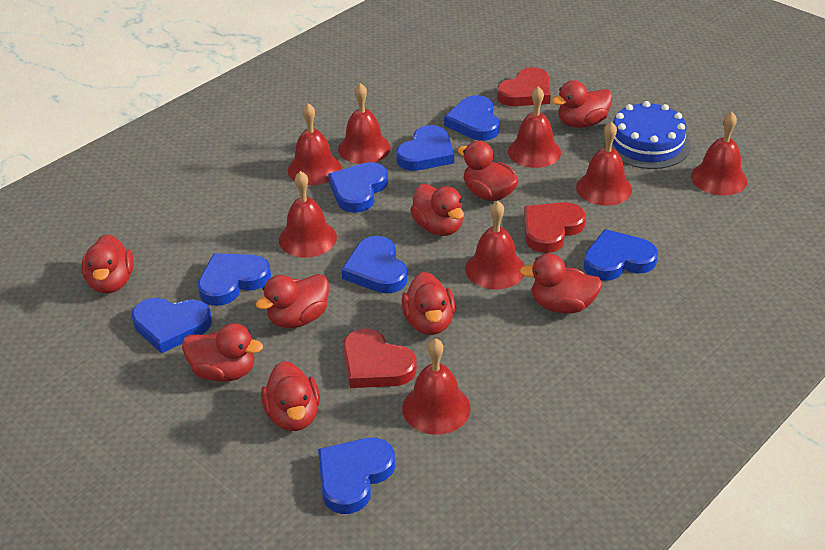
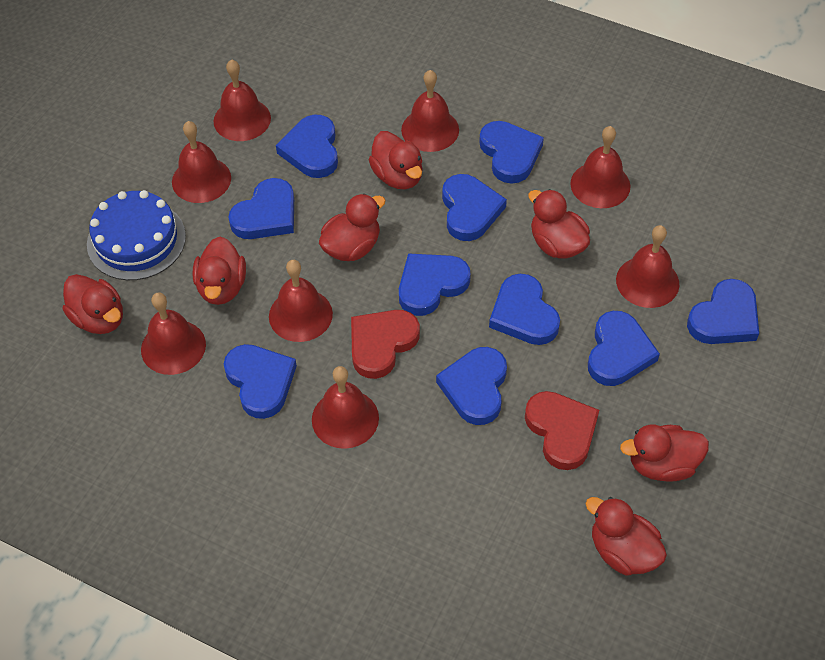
blue heart: [132,298,212,353] [198,253,271,306] [318,438,395,514] [328,162,388,213] [341,236,408,294] [396,125,454,171] [444,95,500,141] [584,229,658,281] = 8 -> [224,344,297,419] [228,178,294,239] [276,115,338,178] [399,253,471,316] [436,347,507,425] [442,174,507,241] [479,121,544,184] [489,274,560,345] [588,311,660,386] [687,279,759,344] = 10
red duck: [81,234,134,294] [182,323,263,382] [256,274,329,328] [261,361,320,431] [401,271,455,335] [410,184,464,236] [458,141,519,201] [520,254,603,314] [552,80,612,128] = 9 -> [62,274,123,334] [193,237,246,305] [319,194,386,261] [369,131,423,189] [528,189,590,259] [585,497,667,576] [620,424,709,482] = 7
red heart: [343,329,417,388] [497,67,551,106] [524,202,586,253] = 3 -> [351,310,420,379] [525,391,599,470] = 2

